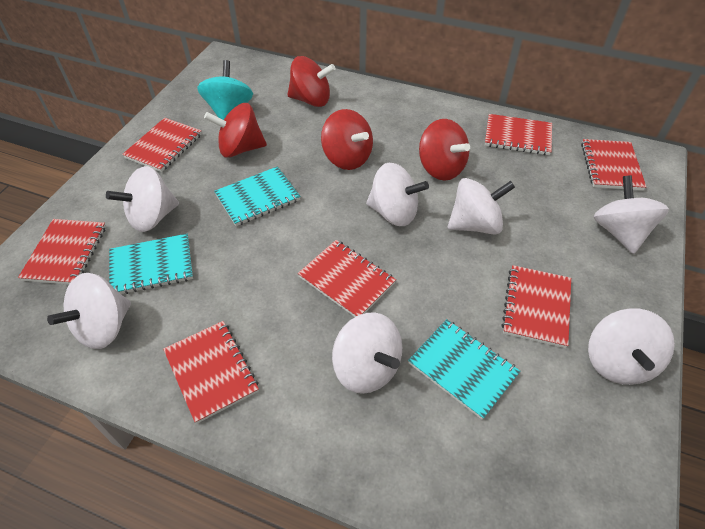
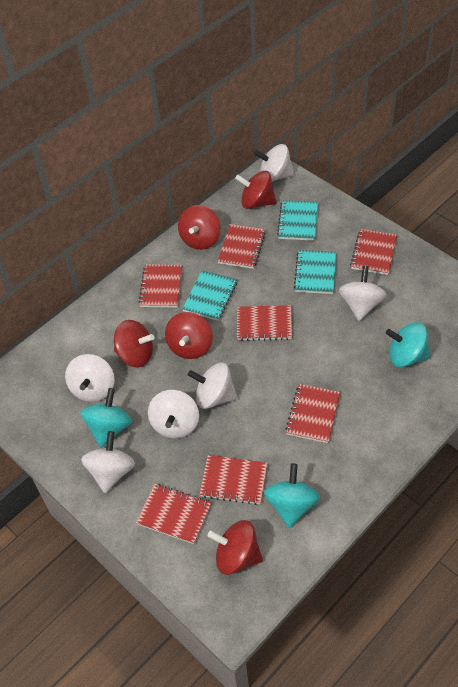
red spinning top: [204,103,267,158] [287,56,336,107] [321,109,373,170] [419,119,470,181] = 4 -> [114,320,155,367] [165,312,213,359] [178,205,220,250] [207,520,263,575] [235,171,277,209] = 5
turquoise spinning top: [197,60,253,120] = 1 -> [81,388,132,447] [264,463,320,528] [386,322,430,367] = 3
white spinning top: [47,273,131,349] [106,166,179,232] [332,312,402,394] [366,163,429,226] [448,178,515,235] [588,308,675,385] [594,175,669,254] = 7 -> [65,354,115,402] [81,431,135,493] [148,390,199,439] [188,363,238,409] [254,144,294,182] [339,266,387,321] = 6

